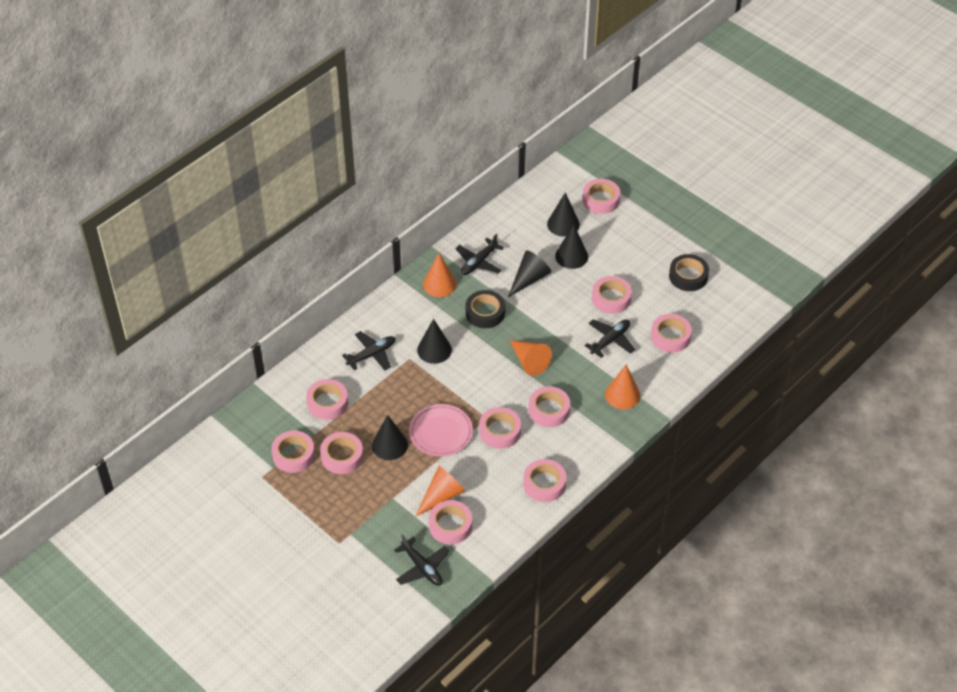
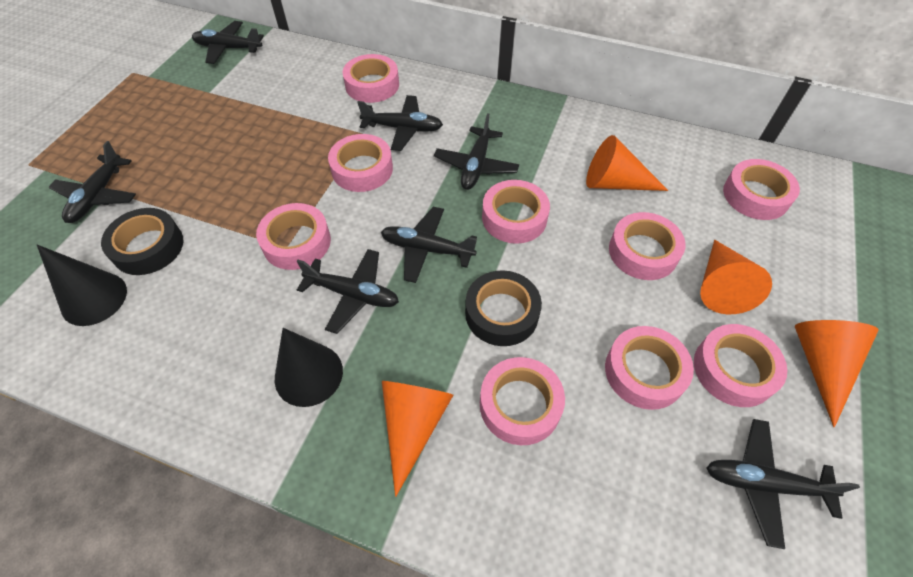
black cone: [372,415,408,460] [417,319,452,364] [508,250,551,297] [547,192,580,237] [555,225,588,269] = 5 -> [37,245,127,326] [275,328,343,407] = 2
black plane: [342,331,395,371] [394,534,449,586] [455,234,504,275] [584,319,635,358] = 4 -> [49,141,136,223] [192,21,264,64] [297,249,399,334] [357,95,443,151] [381,207,477,283] [434,113,519,190] [706,419,860,549] = 7
pink plate: [409,404,473,457] = 1 -> none = 0
pink tape: [271,431,315,473] [306,379,348,420] [320,432,363,474] [429,500,472,544] [479,407,521,449] [523,459,567,502] [529,386,570,427] [582,179,620,214] [592,276,632,314] [651,314,692,353] = 10 -> [256,203,331,270] [328,134,393,192] [342,54,399,103] [480,357,565,445] [482,180,550,244] [605,326,694,410] [609,212,685,280] [694,324,787,407] [723,159,800,220] = 9

